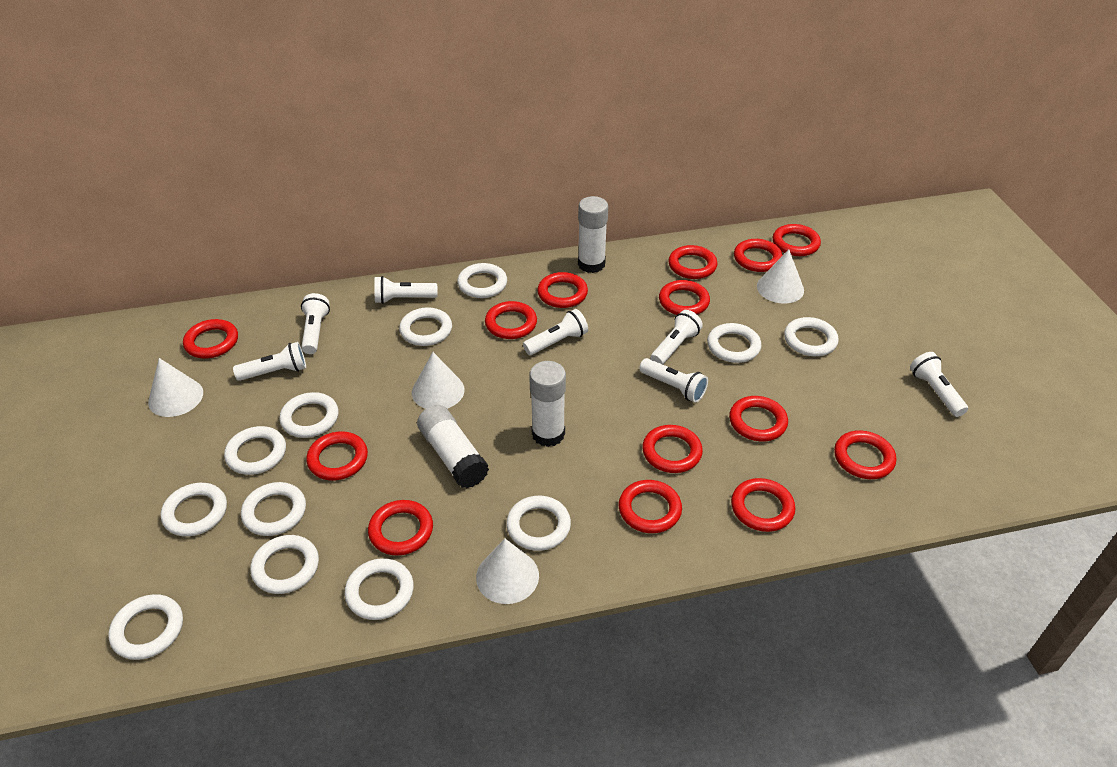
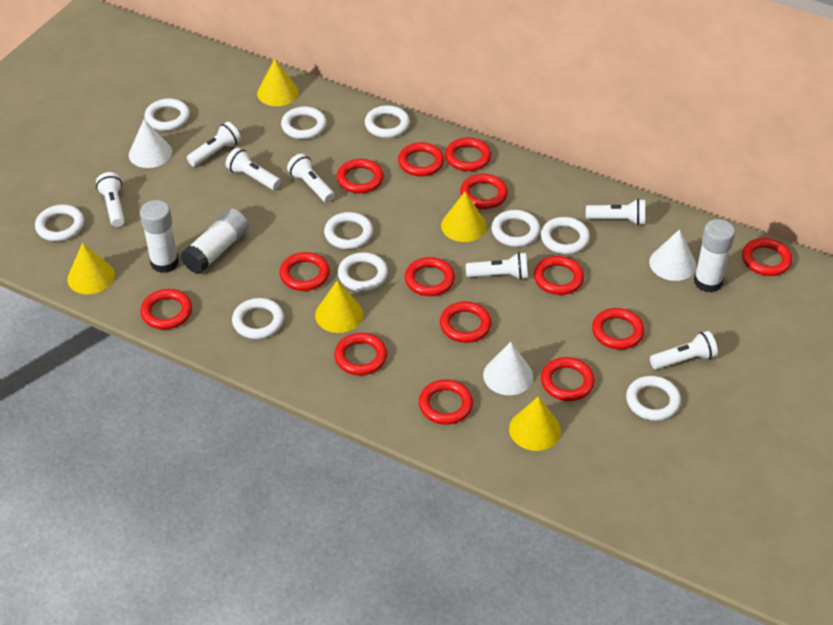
white cone: [148,358,203,417] [412,352,465,409] [476,539,539,604] [757,250,804,304] = 4 -> [129,119,172,168] [483,342,533,395] [649,229,696,281] = 3
white ring: [108,594,183,660] [161,483,227,536] [224,426,286,475] [241,482,306,536] [250,535,319,594] [279,392,338,438] [345,558,414,620] [399,307,452,346] [457,263,507,298] [506,496,571,551] [707,323,761,363] [784,317,839,356] = 12 -> [35,205,84,241] [144,98,190,131] [232,298,284,339] [281,107,326,139] [324,212,373,249] [338,252,388,291] [365,105,410,138] [491,210,540,247] [541,217,590,254] [626,376,681,421] = 10
yellow cone: none = 0 -> [67,243,115,294] [257,59,299,106] [315,281,363,333] [441,192,487,242] [509,396,561,451] = 5

